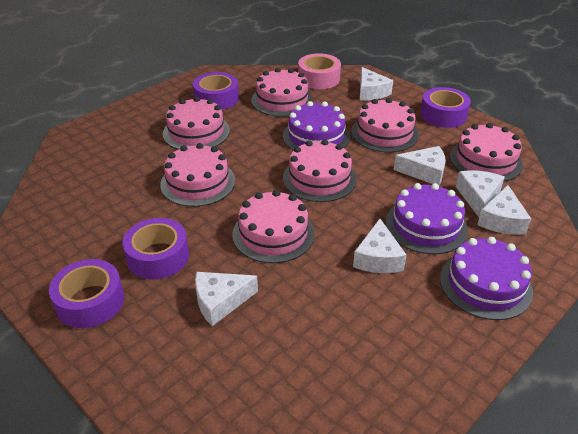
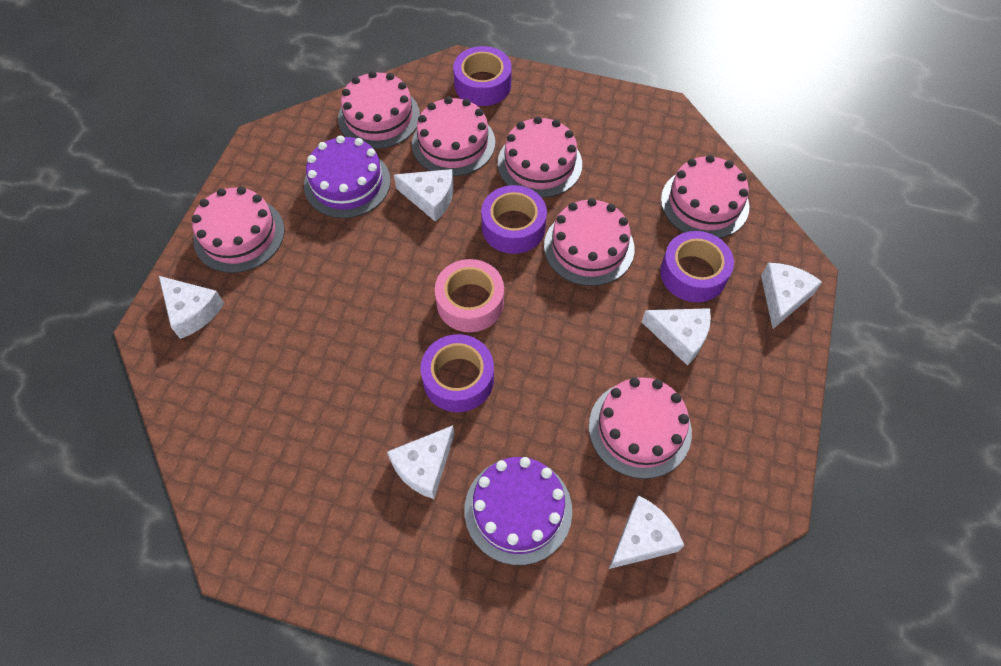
purple cake: [283,101,350,151] [385,183,468,254] [440,237,533,320] = 3 -> [304,135,391,218] [464,457,572,565] = 2

